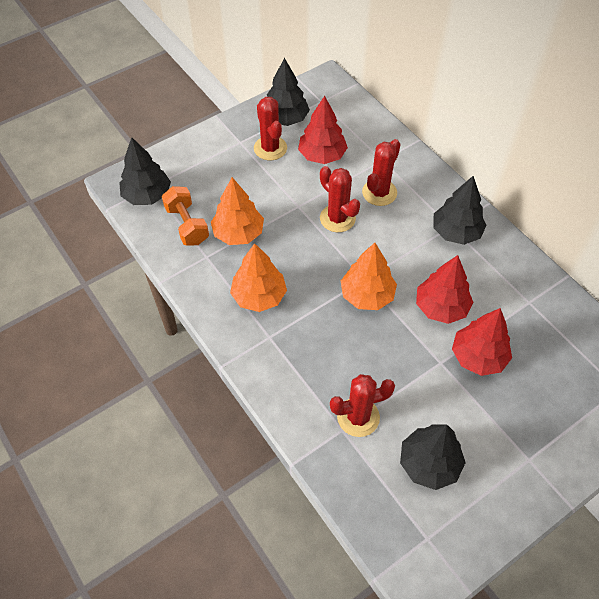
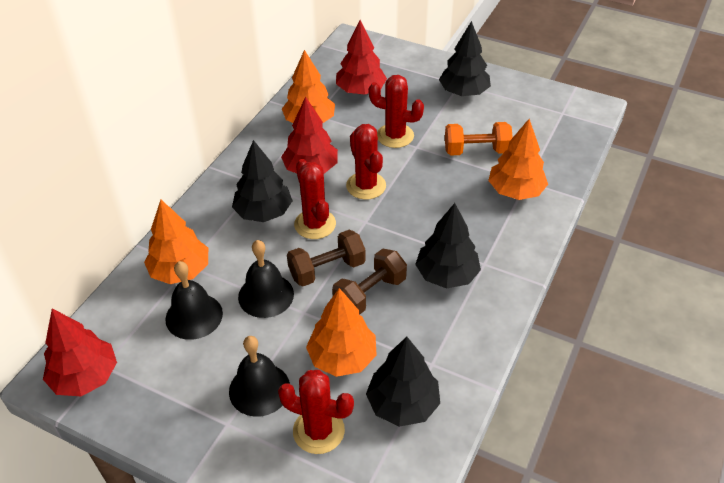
black bell: none = 0 -> [165,261,223,340] [229,336,290,417] [238,240,294,318] = 3
brown dumbbell: none = 0 -> [287,230,366,286] [332,249,407,315] = 2
orange tree: [211,177,264,245] [230,243,287,312] [341,243,397,310] = 3 -> [144,200,208,284] [282,50,335,123] [306,288,377,377] [488,119,548,200] = 4

